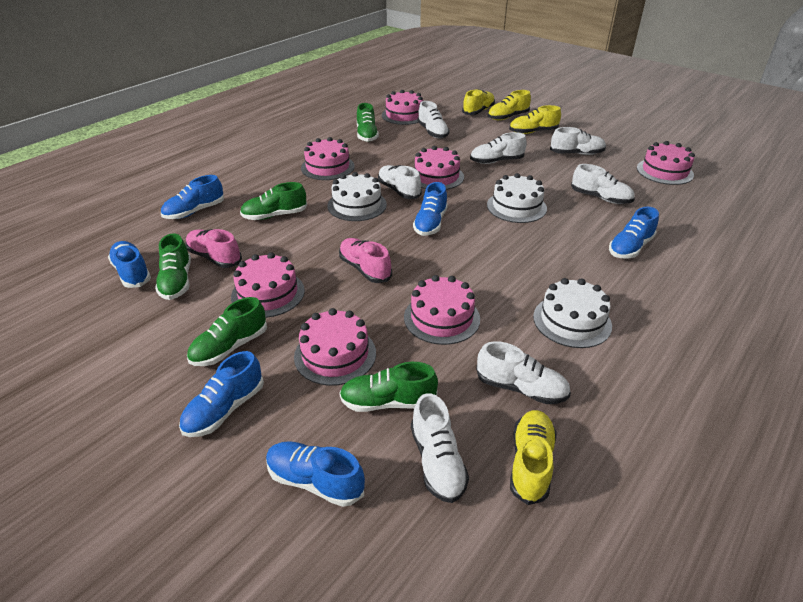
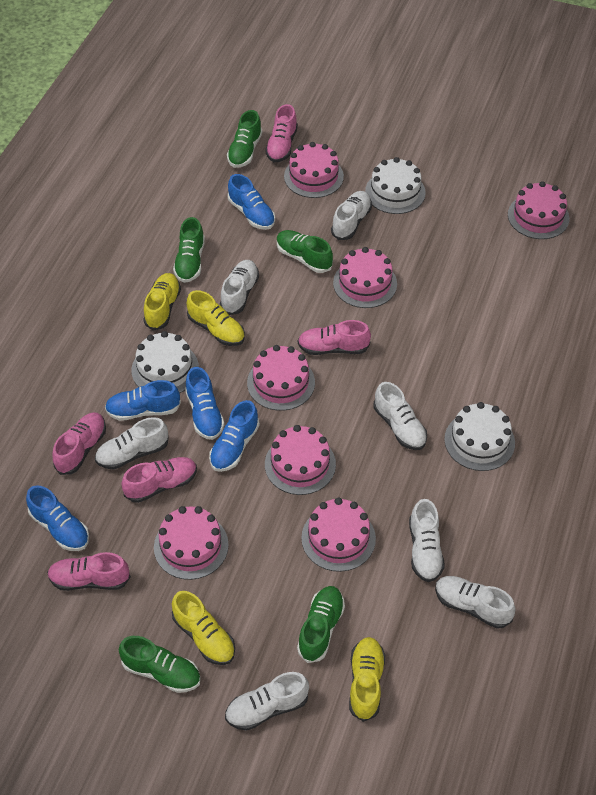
blue shoe: [108,241,151,288] [161,175,224,219] [179,351,264,437] [266,441,365,507] [413,182,448,236] [609,207,659,258] = 6 -> [26,485,89,551] [105,380,181,421] [185,367,225,440] [209,400,260,472] [228,174,275,230] = 5
pink shoe: [185,229,242,268] [339,238,392,283] = 2 -> [47,552,131,591] [52,412,106,475] [121,457,197,503] [265,104,298,162] [298,320,371,355] = 5

